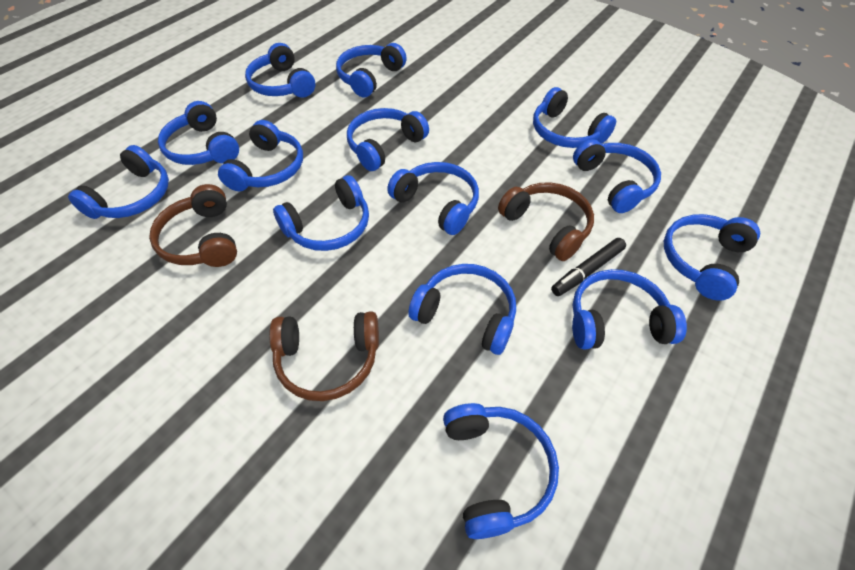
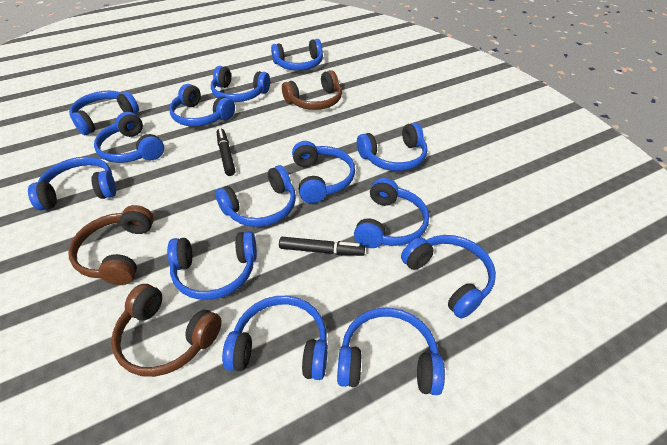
black marker: [551,238,626,296] = 1 -> [217,128,235,176] [279,237,365,256] = 2

